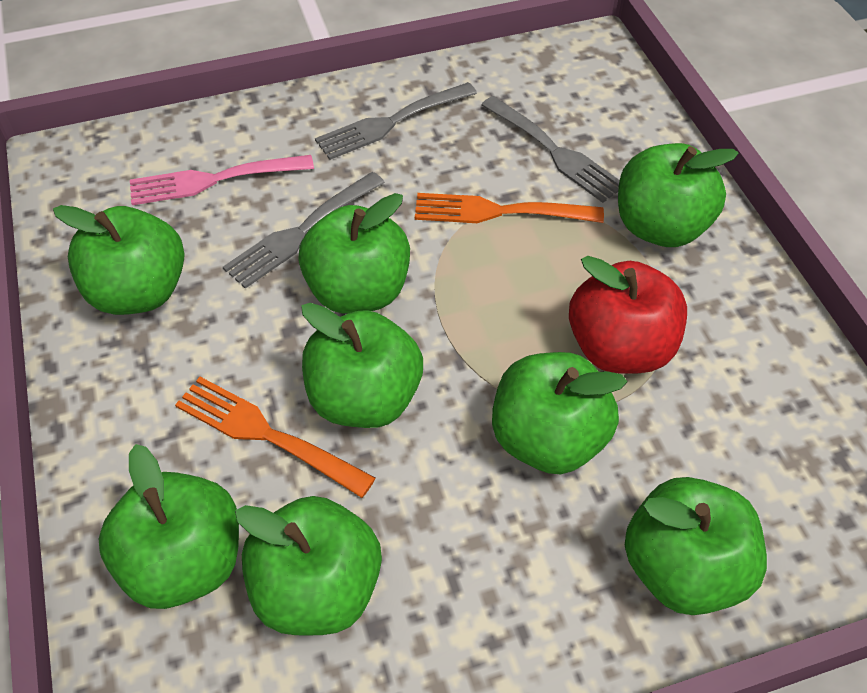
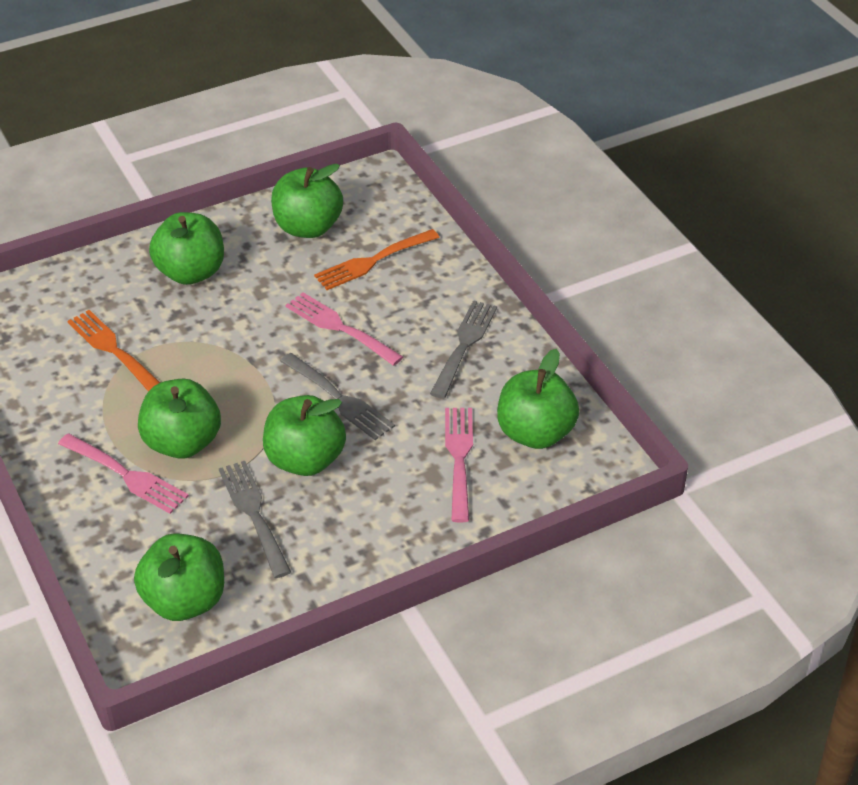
green apple: [53,205,185,315] [99,444,239,609] [235,496,382,635] [298,193,410,314] [301,303,423,428] [492,352,627,474] [618,143,739,247] [625,477,767,615] = 8 -> [134,534,224,621] [138,379,221,459] [149,212,224,285] [263,395,346,476] [271,164,343,238] [497,349,579,449] = 6
pink fork: [130,155,314,205] = 1 -> [58,433,189,514] [285,292,403,366] [445,408,473,522] = 3
red apple: [569,256,687,374] = 1 -> none = 0

